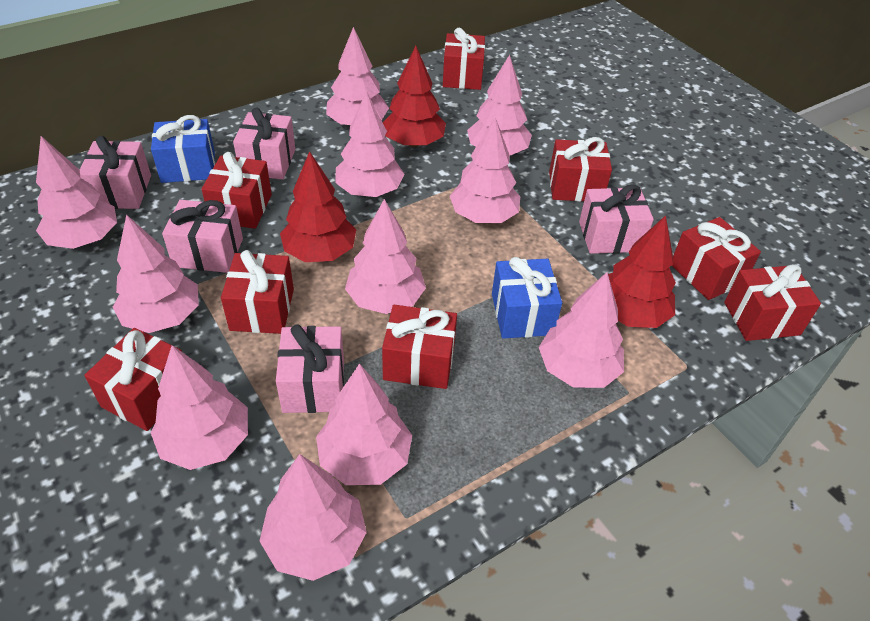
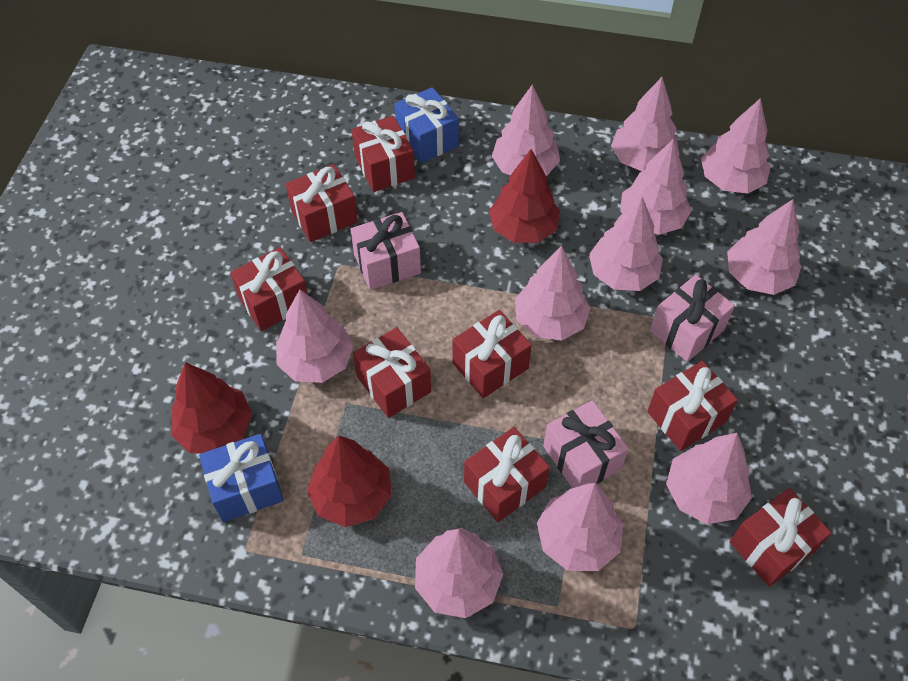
pink gift: [80,136,151,209] [162,200,243,273] [233,108,295,179] [276,324,344,413] [579,184,654,254] = 5 -> [350,212,421,290] [543,400,629,488] [650,275,735,362] = 3

